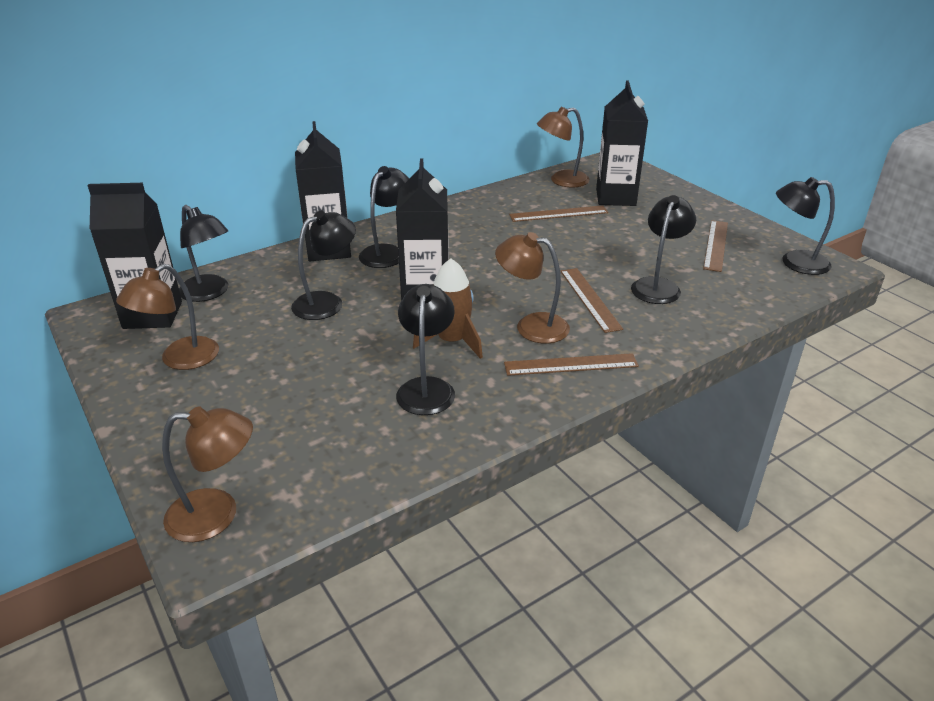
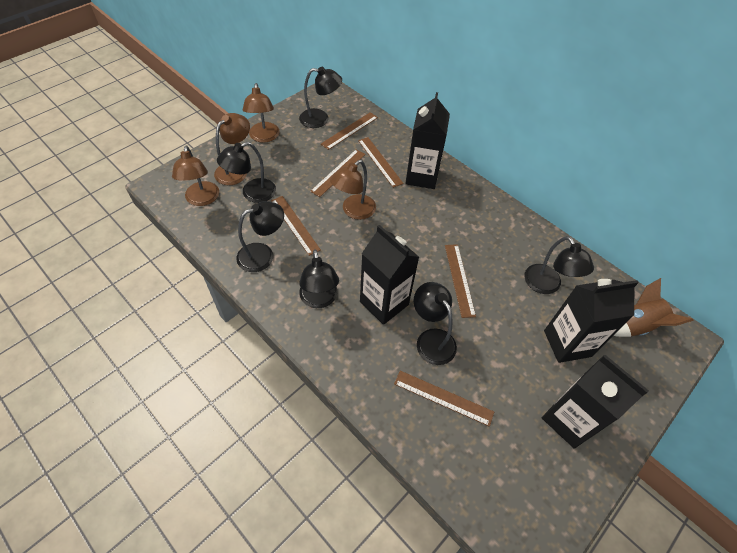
brown ruler: [504,353,639,376] [509,205,608,222] [560,268,623,333] [703,220,728,272] = 4 -> [271,196,321,256] [310,149,366,197] [321,112,378,150] [358,137,404,188] [394,371,494,427] [445,244,476,318] = 6

